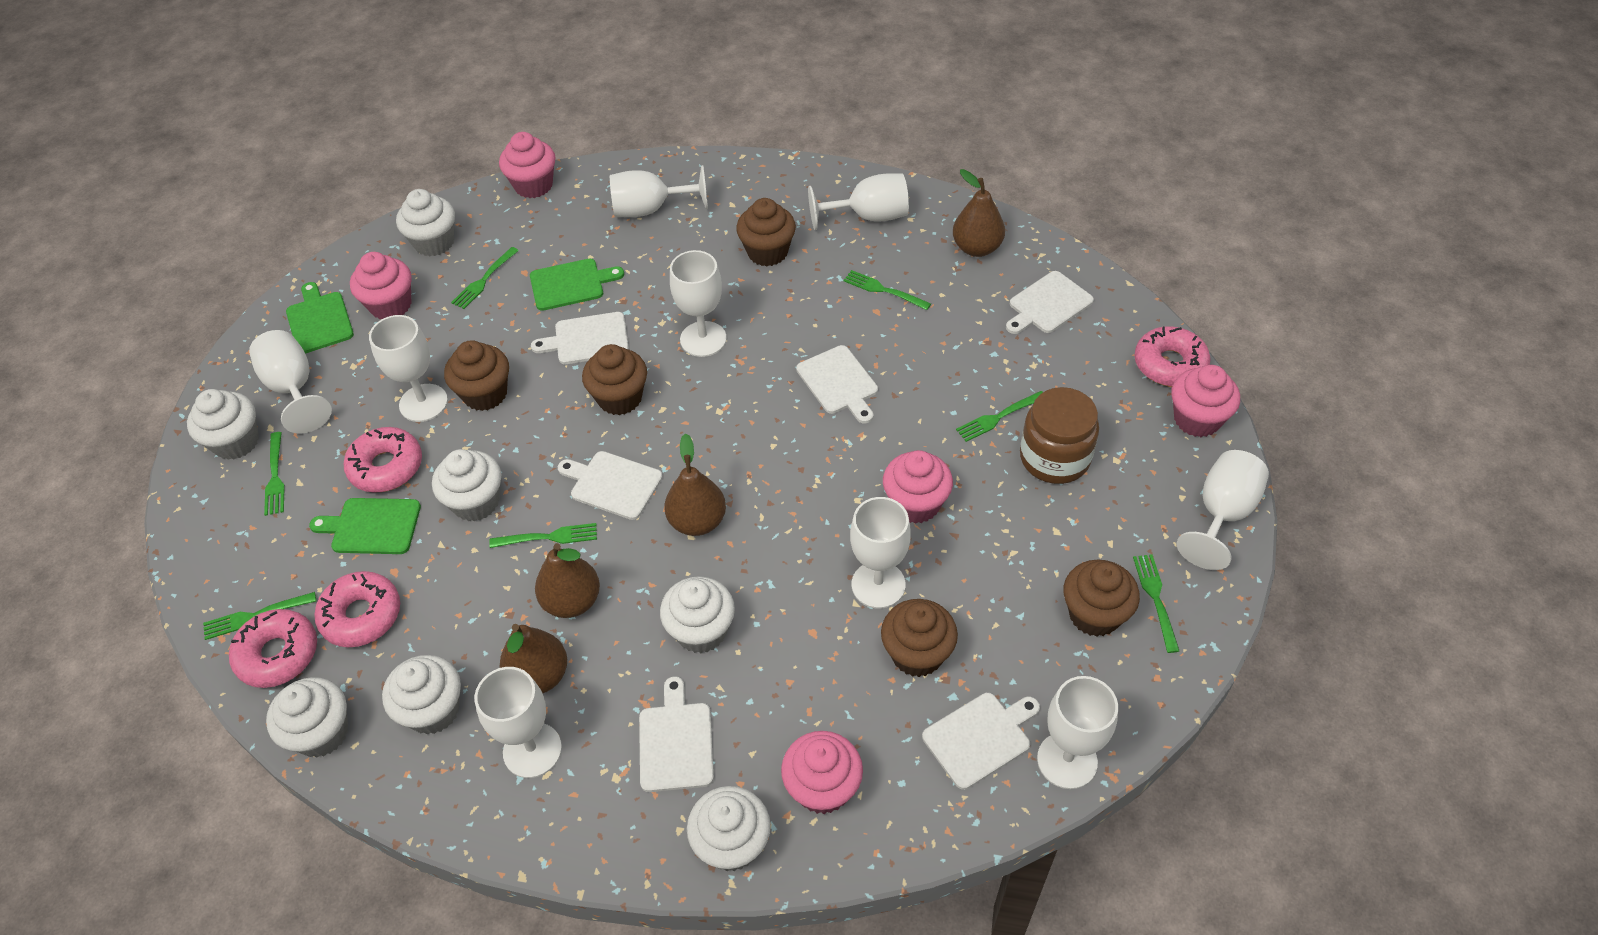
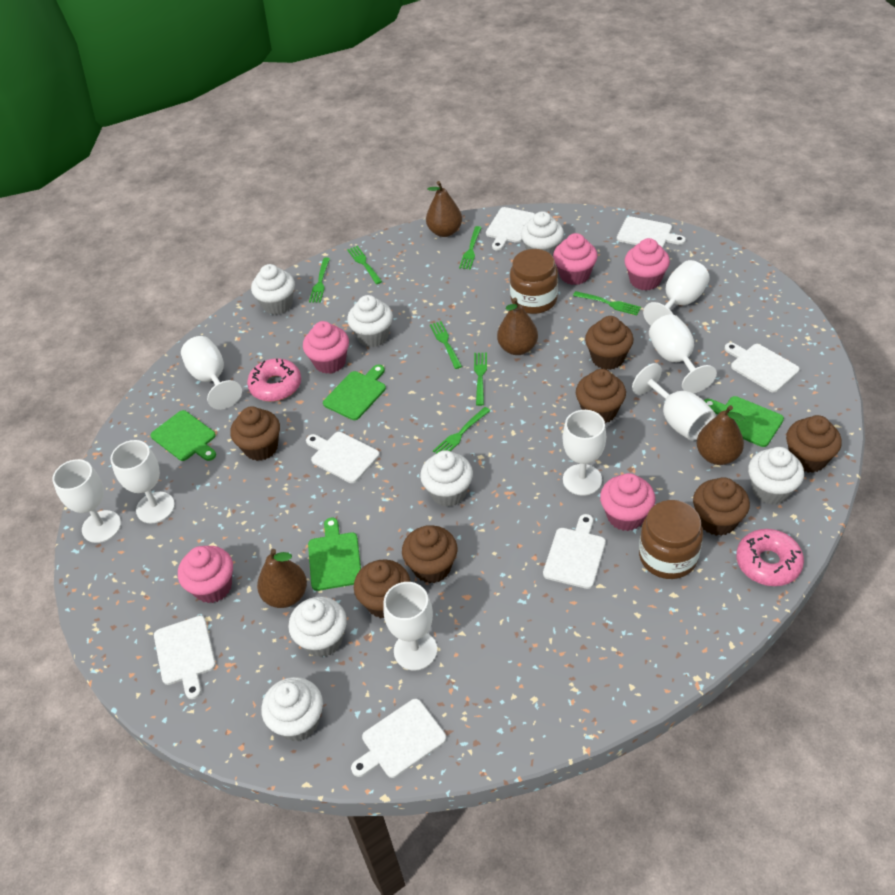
brown cupcake: [444,340,509,411] [582,344,647,415] [736,198,796,266] [881,599,958,677] [1063,560,1140,637] = 5 -> [230,406,280,461] [354,560,411,618] [402,525,457,583] [576,369,626,424] [585,316,634,370] [693,477,750,536] [786,415,842,473] = 7
brown jar: [1020,387,1099,484] = 1 -> [510,249,558,314] [639,500,703,579] = 2
green cutting board: [286,282,354,354] [309,498,421,554] [530,259,624,311] = 3 -> [150,410,216,461] [308,518,361,591] [323,365,386,420] [704,396,784,447] = 4
pink donut: [229,609,317,688] [314,571,400,647] [344,427,422,493] [1134,326,1211,387] = 4 -> [247,358,301,402] [736,529,804,586] = 2
white cutting board: [531,312,629,364] [558,451,663,520] [639,676,714,792] [796,345,878,424] [922,693,1040,790] [1006,271,1094,334] = 6 -> [154,616,216,699] [306,432,380,483] [351,699,447,778] [486,207,535,251] [543,514,606,589] [617,216,686,248] [725,342,800,393] = 7
white goblet: [249,330,332,434] [369,315,448,422] [474,667,562,778] [610,165,708,217] [670,250,727,357] [808,173,909,230] [850,497,911,608] [1037,676,1118,789] [1177,450,1269,570] = 9 -> [52,459,121,543] [110,440,175,523] [181,336,242,410] [383,582,437,671] [563,410,606,496] [632,363,716,441] [643,260,710,326] [649,314,717,393] = 8

